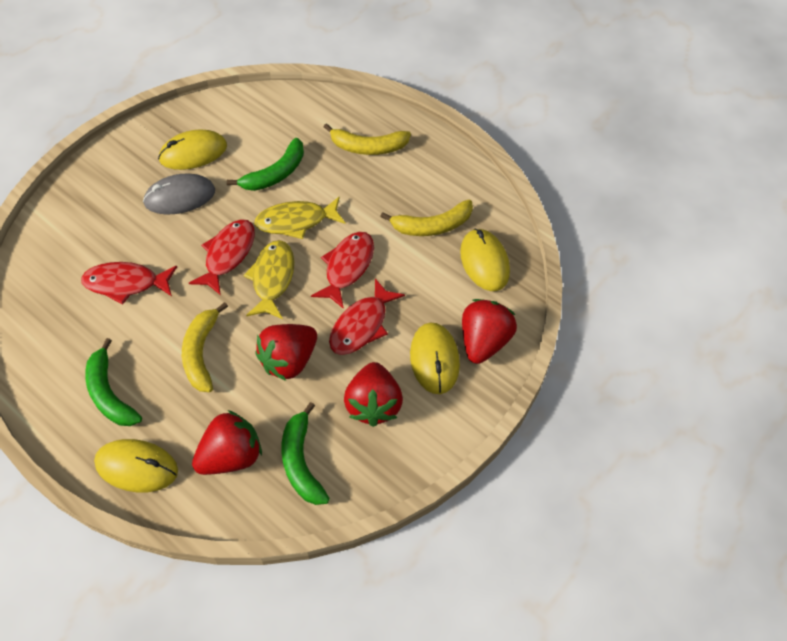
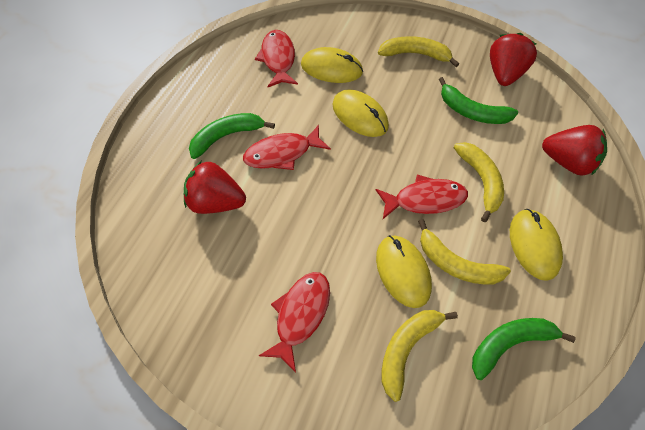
grey mouse: [143,174,215,215] = 1 -> none = 0
red strawberry: [192,410,262,475] [255,324,317,381] [344,362,403,427] [462,299,517,364] = 4 -> [184,160,246,214] [490,33,537,86] [542,125,607,176] = 3
yellow banana: [182,302,228,392] [324,123,411,155] [380,200,473,236] = 3 -> [378,36,459,67] [381,310,458,402] [418,219,511,284] [454,142,504,222] = 4
yellow fish: [244,240,294,319] [254,197,345,239] = 2 -> none = 0

